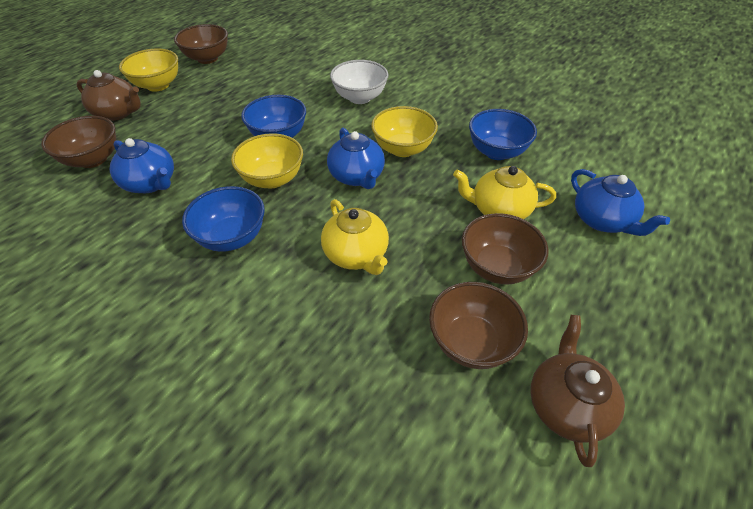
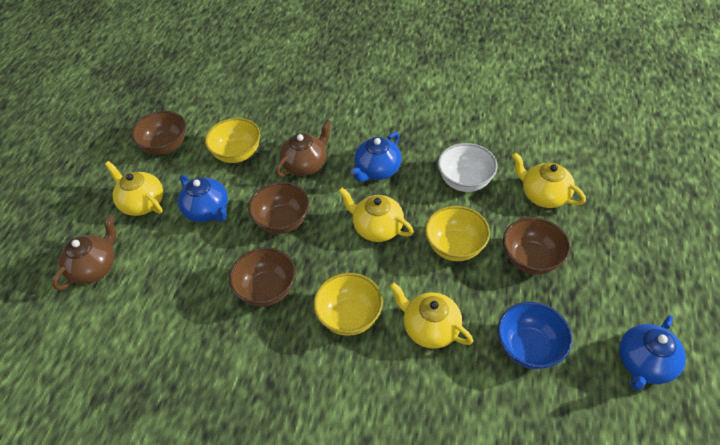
blue bowl: [182,186,265,252] [241,95,306,138] [469,109,537,160] = 3 -> [498,302,572,369] = 1
yellow teapot: [321,199,389,275] [453,166,556,219] = 2 -> [105,161,163,216] [338,188,414,242] [389,282,473,349] [512,152,586,208] = 4

